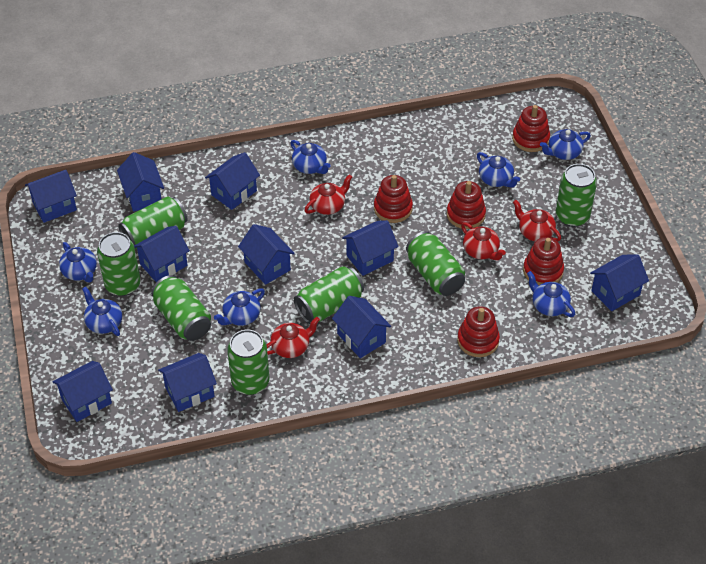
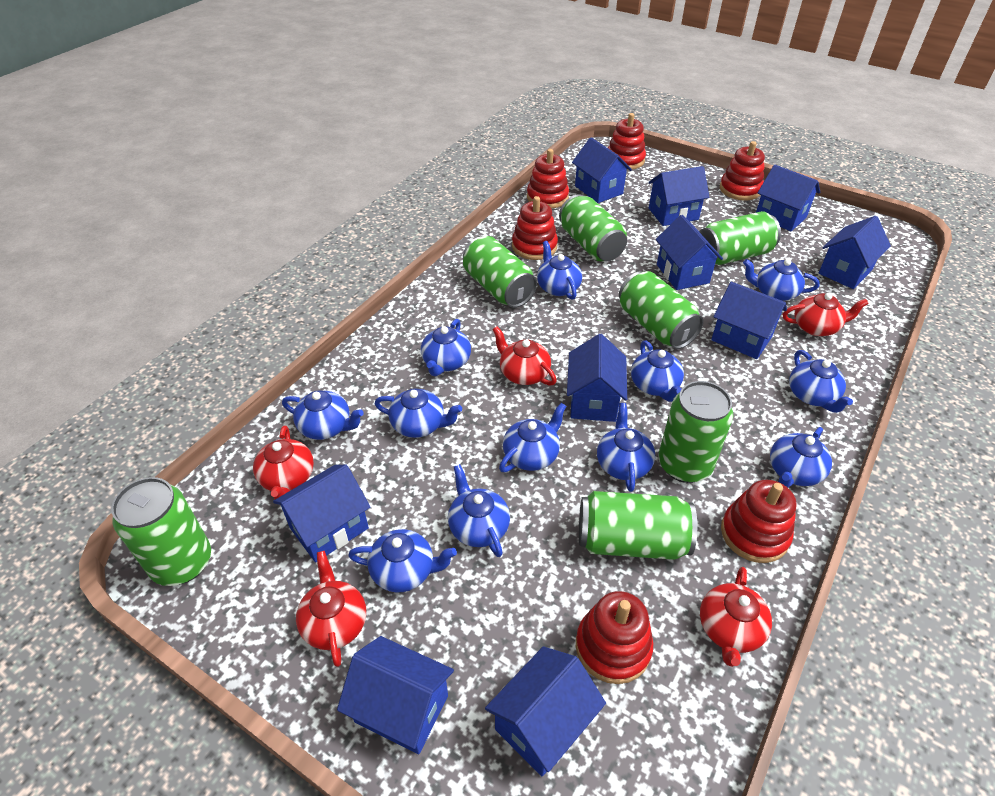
blue teapot: [59,242,97,283] [82,287,122,336] [214,288,265,326] [290,140,331,174] [477,152,520,188] [527,271,575,317] [540,129,591,160] = 7 -> [282,390,364,440] [348,529,457,592] [374,389,462,438] [421,319,471,376] [448,464,510,557] [499,403,566,472] [537,241,582,300] [597,403,655,492] [631,341,684,402] [743,259,819,301] [770,427,832,488] [789,350,853,413] = 12
red stacking toy: [374,175,413,223] [447,181,486,229] [457,306,500,357] [512,105,550,152] [523,237,564,285] = 5 -> [512,196,558,260] [527,149,569,209] [576,591,653,684] [608,113,646,170] [720,141,765,200] [721,480,797,563] = 6
red teapot: [267,317,320,358] [304,174,352,215] [461,222,506,260] [513,200,561,241] = 4 -> [253,425,314,499] [296,551,366,667] [492,326,557,386] [700,567,772,667] [783,293,869,336] = 5

